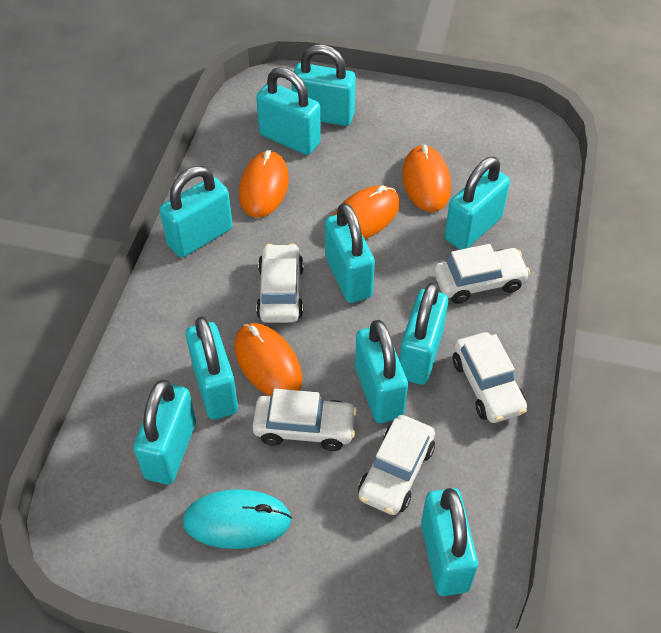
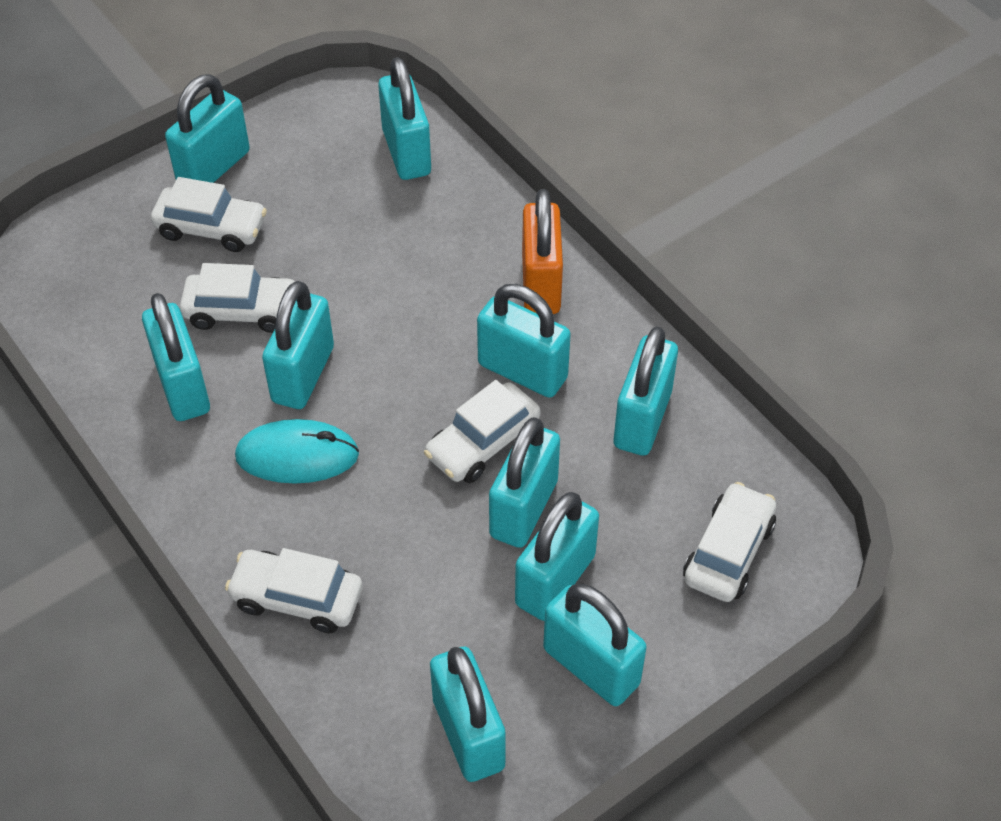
orange mouse: [234,323,302,396] [239,150,289,218] [333,185,400,239] [402,145,451,212] = 4 -> none = 0
orange padlock: none = 0 -> [522,189,563,314] = 1

